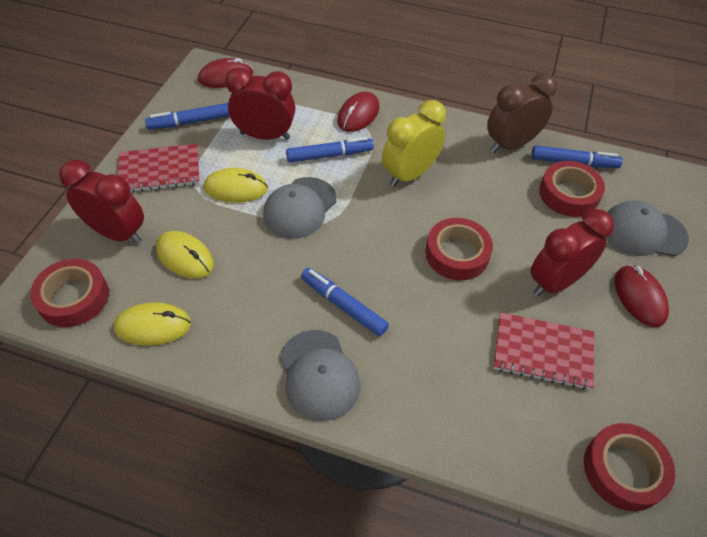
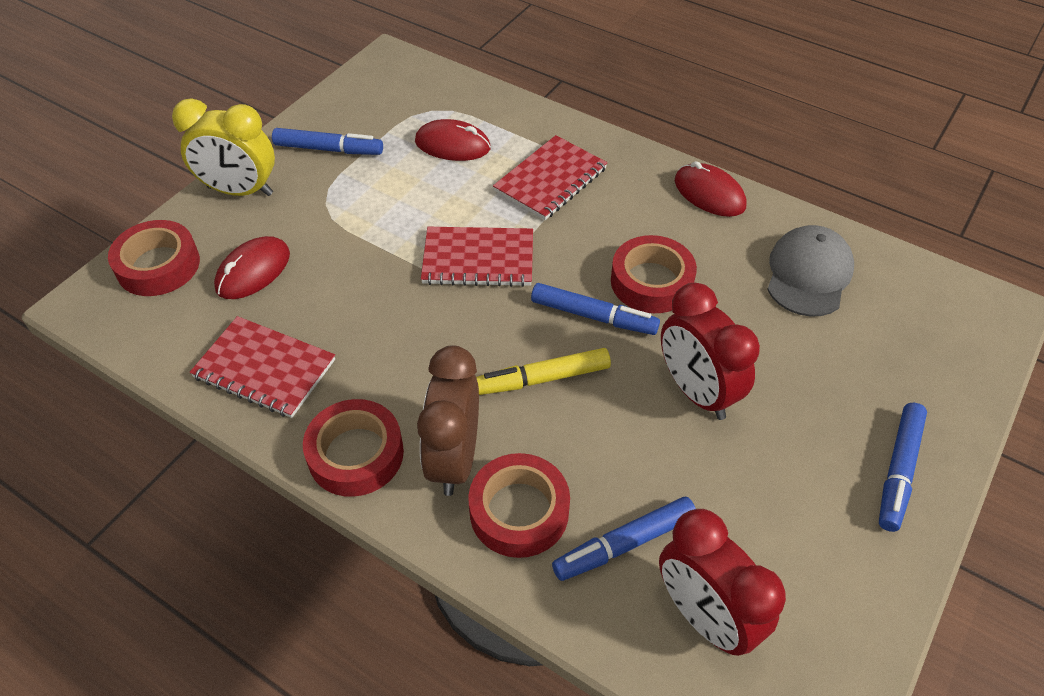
grey cap: [263,177,337,239] [280,330,360,421] [605,201,689,256] = 3 -> [767,225,854,317] = 1
red clock: [59,160,144,244] [225,67,295,140] [530,209,614,297] = 3 -> [659,509,786,656] [661,283,760,420] = 2
red notebook: [118,144,200,192] [494,312,594,390] = 2 -> [189,316,335,418] [421,227,533,287] [493,135,607,220] = 3
yellow marker: none = 0 -> [476,348,611,395] = 1
yellow mouse: [114,302,191,346] [156,231,214,279] [204,168,268,203] = 3 -> none = 0

